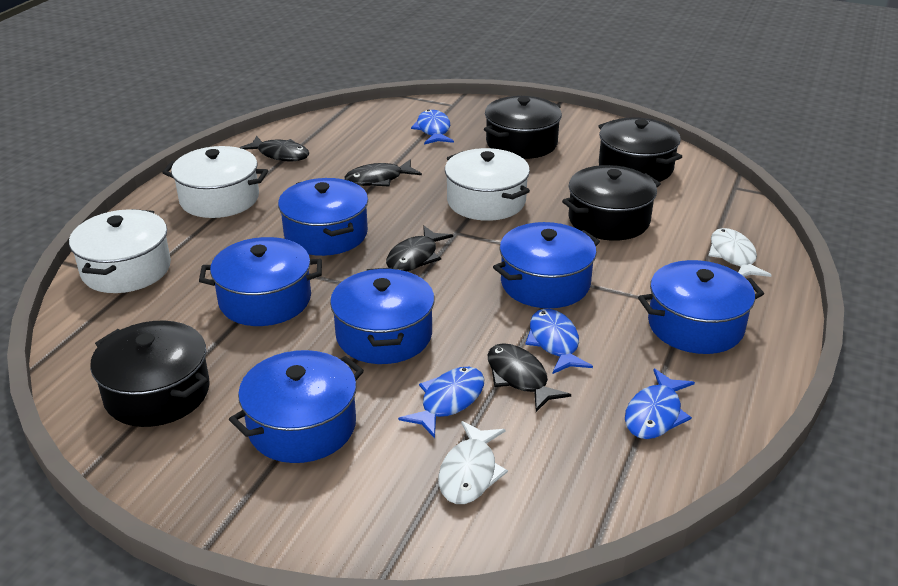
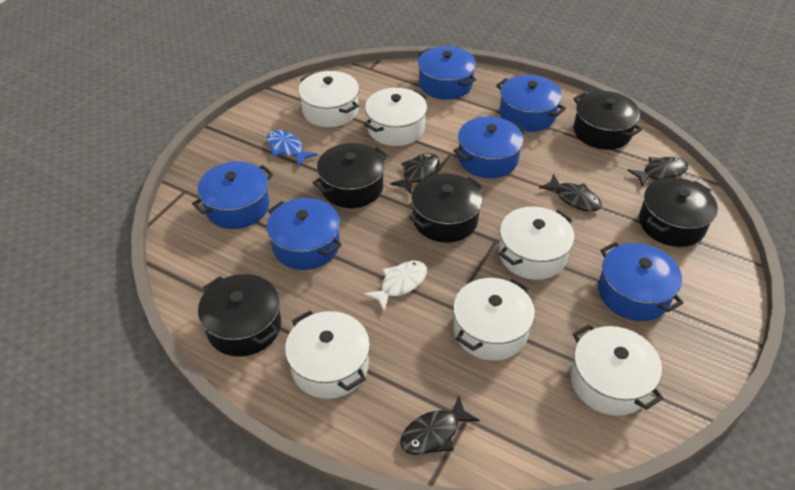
black pot: [90,321,210,427] [484,96,562,159] [562,165,661,241] [598,117,682,182] = 4 -> [198,274,281,357] [313,143,388,208] [409,174,482,243] [573,91,643,150] [639,177,718,247] = 5
blue fish: [398,367,484,438] [411,110,454,145] [525,309,593,374] [625,368,695,439] = 4 -> [267,130,317,167] = 1
white fish: [438,421,508,504] [709,228,771,277] = 2 -> [364,261,427,311] = 1
white pot: [69,209,171,293] [162,146,268,218] [445,148,530,221] = 3 -> [285,311,370,399] [298,71,359,127] [364,88,427,146] [453,278,535,361] [499,206,574,280] [570,324,663,416] = 6

